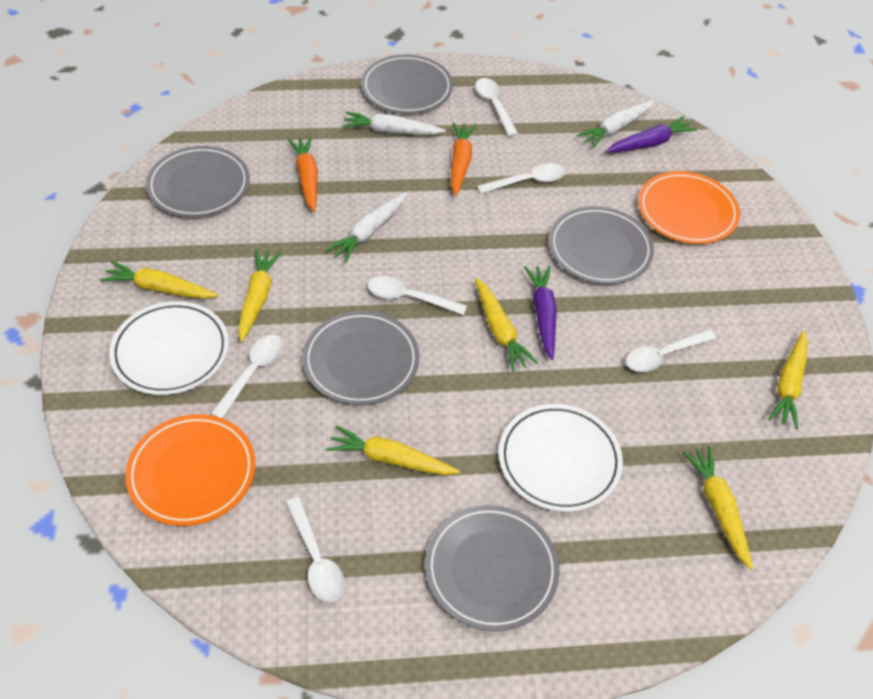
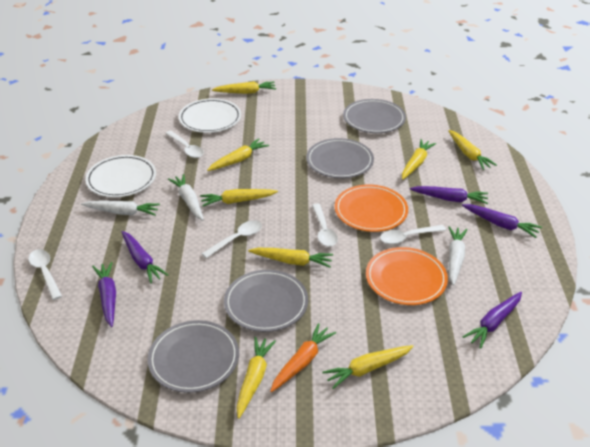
grey plate: [146,146,250,218] [303,311,419,405] [361,54,453,114] [425,505,559,631] [549,206,654,284] = 5 -> [148,320,239,393] [224,270,308,332] [306,138,374,178] [343,99,406,133] = 4
orange carrot: [288,136,318,212] [451,122,476,196] = 2 -> [270,323,336,392] = 1
purple carrot: [524,266,557,360] [605,116,697,153] = 2 -> [92,262,116,327] [121,231,168,283] [410,186,488,204] [462,204,542,238] [463,292,522,349] = 5
white spoon: [211,335,284,418] [286,497,345,602] [368,276,467,315] [475,78,518,137] [477,163,565,194] [626,329,716,372] = 6 -> [28,249,62,300] [165,131,204,158] [202,220,262,258] [312,203,338,247] [380,225,446,244] = 5
yellow carrot: [100,261,218,299] [238,249,282,342] [326,425,460,475] [475,278,538,371] [682,446,753,570] [768,331,808,429] = 6 -> [200,189,278,207] [207,139,269,171] [212,82,276,94] [236,337,276,419] [248,248,333,268] [323,345,414,389] [402,139,436,180] [448,130,497,170] = 8

